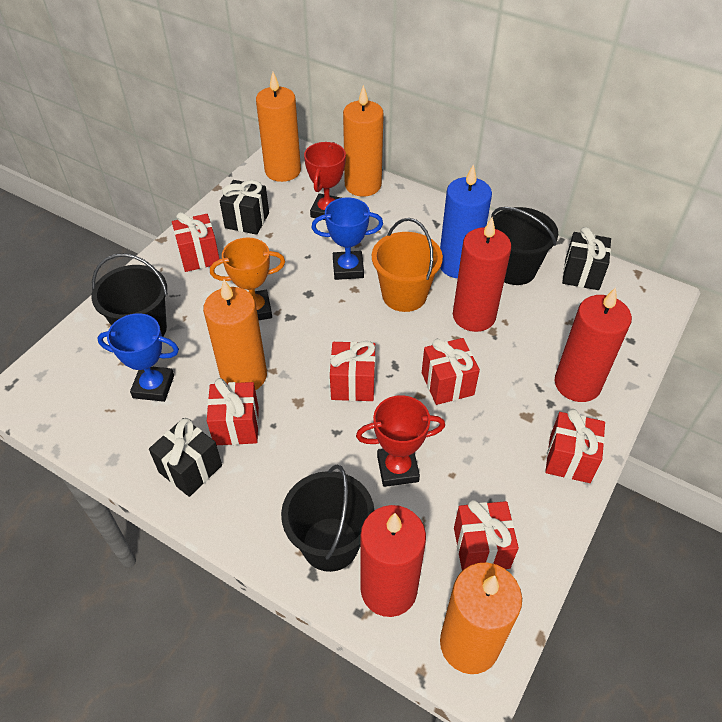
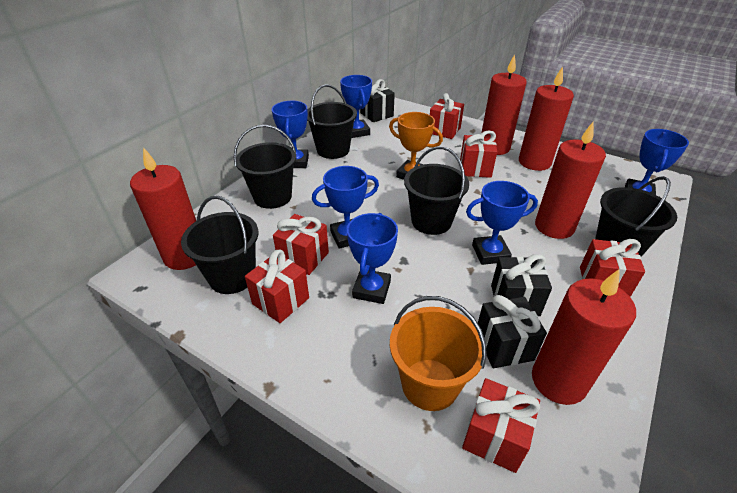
black bucket: [91,253,168,337] [281,464,374,572] [491,207,558,285] = 3 -> [181,196,259,294] [234,125,296,209] [307,84,357,159] [404,147,469,235] [595,176,677,257] = 5
blue candle: [440,164,492,278] = 1 -> none = 0
blue trophy: [97,313,179,402] [311,198,383,280] = 2 -> [272,101,309,168] [312,166,379,249] [340,75,372,138] [347,213,398,304] [466,181,538,265] [625,129,689,195] = 6
orange candle: [203,280,267,390] [256,72,301,182] [343,85,384,197] [440,563,522,674] = 4 -> none = 0
red candle: [360,505,426,617] [453,217,511,332] [555,287,632,402] = 3 -> [130,147,196,270] [482,54,527,155] [519,66,574,171] [532,269,636,405] [535,122,606,239] = 5
red trophy: [304,142,346,220] [356,395,445,487] = 2 -> none = 0

